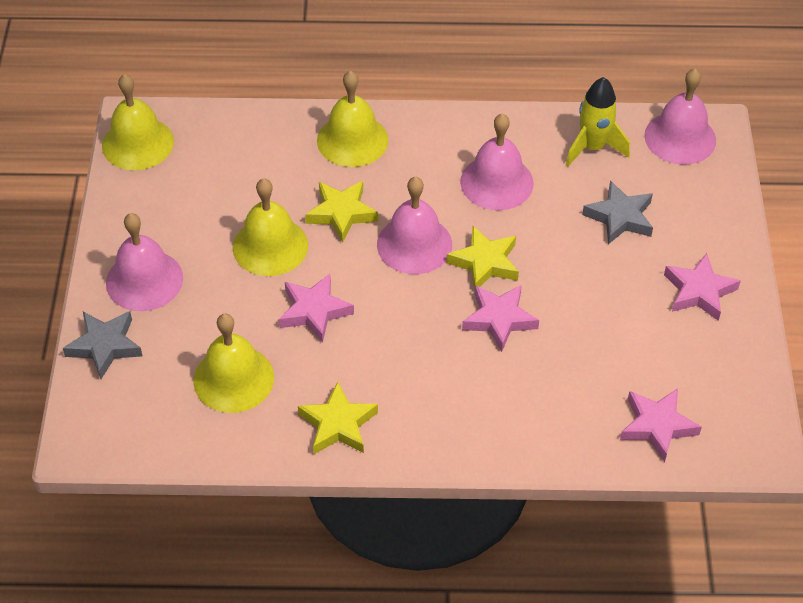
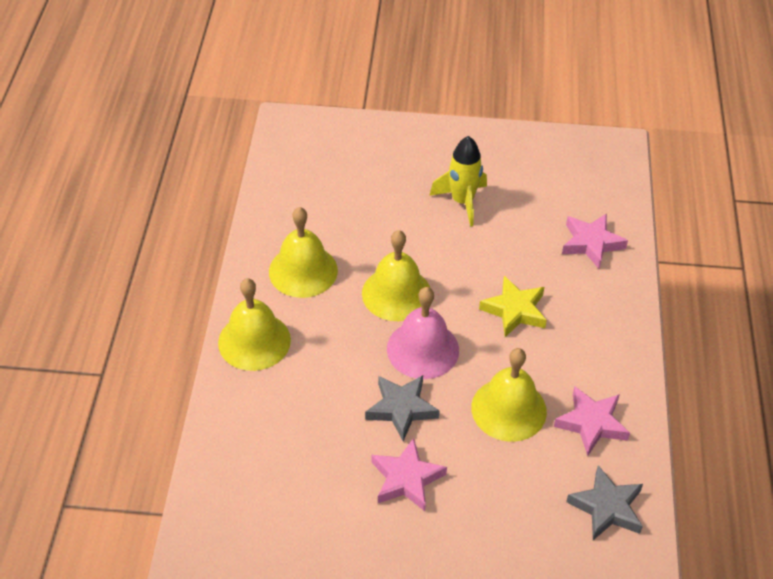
pink bell: [106,213,183,311] [377,177,452,274] [460,113,534,210] [644,68,716,165] = 4 -> [387,287,459,379] = 1
pink star: [279,274,354,343] [462,285,539,352] [620,389,702,462] [664,253,741,321] = 4 -> [372,438,447,511] [554,387,630,456] [562,213,628,269] = 3
yellow star: [298,381,378,454] [305,181,378,243] [446,225,519,291] = 3 -> [479,276,547,337] = 1

